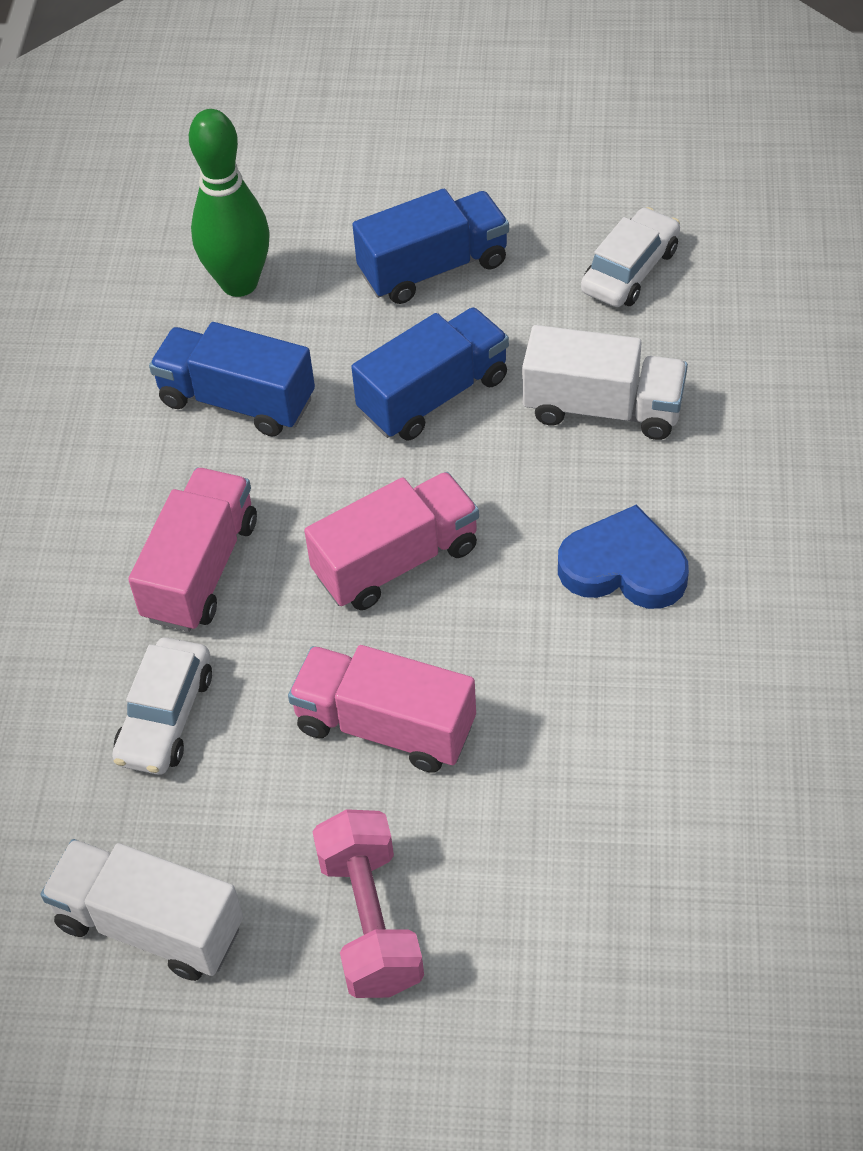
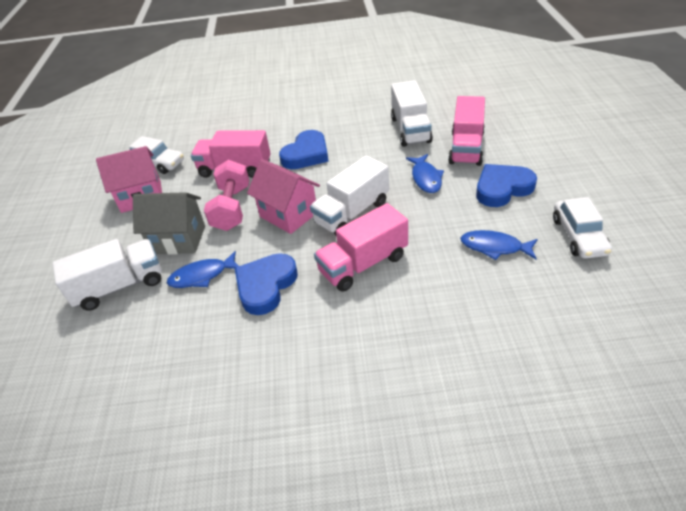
blue fish: none = 0 -> [167,251,239,288] [406,154,444,193] [460,230,538,260] = 3
blue heart: [558,505,689,609] = 1 -> [235,253,298,315] [279,130,329,169] [476,164,537,207] = 3
blue truck: [149,322,315,436] [351,307,509,441] [352,189,509,304] = 3 -> none = 0
green bowling pin: [189,109,270,297] = 1 -> none = 0
grey house: none = 0 -> [133,192,205,255] = 1
pink house: none = 0 -> [96,146,162,213] [247,159,320,234] = 2
white truck: [41,839,243,981] [522,325,688,440] = 2 -> [53,239,162,311] [310,156,389,235] [391,80,433,147] = 3

